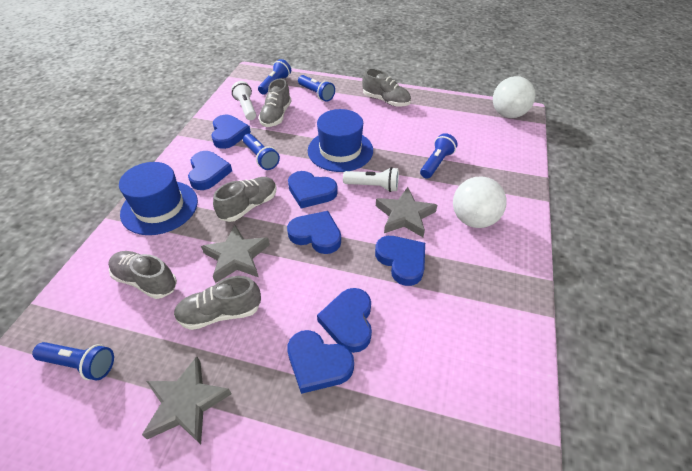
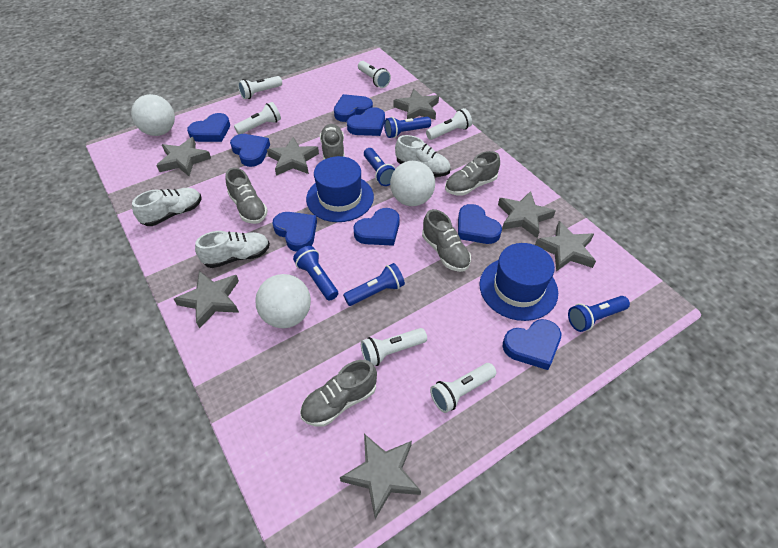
blue heart: [188,151,232,190] [211,115,251,149] [287,211,341,254] [287,330,354,394] [288,171,338,208] [317,288,372,353] [375,236,425,286] = 7 -> [187,113,230,142] [230,134,270,167] [272,212,317,252] [334,94,373,122] [347,107,385,136] [354,208,400,246] [458,204,502,244] [502,319,561,370] = 8
grey star: [142,356,232,445] [201,225,270,283] [376,187,437,237] = 3 -> [156,137,211,176] [174,271,239,329] [267,137,319,176] [340,434,421,519] [394,89,439,120] [498,191,555,238] [535,221,596,272] = 7
white ball: [453,176,507,228] [493,76,535,118] = 2 -> [131,94,175,136] [255,274,311,328] [390,161,435,206] = 3
white flashlight: [231,81,256,120] [343,167,399,192] = 2 -> [234,102,281,135] [238,76,282,99] [358,61,391,88] [361,328,427,366] [426,108,472,140] [430,363,496,413] = 6
white shoe: none = 0 -> [132,188,201,226] [195,231,270,268] [395,135,451,177] = 3

